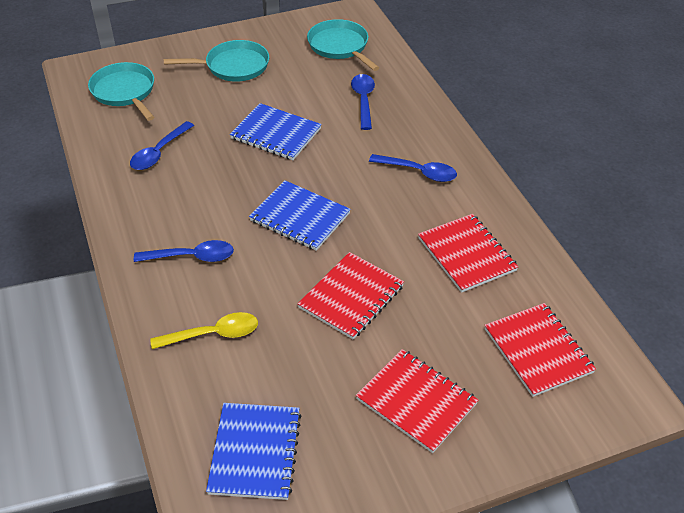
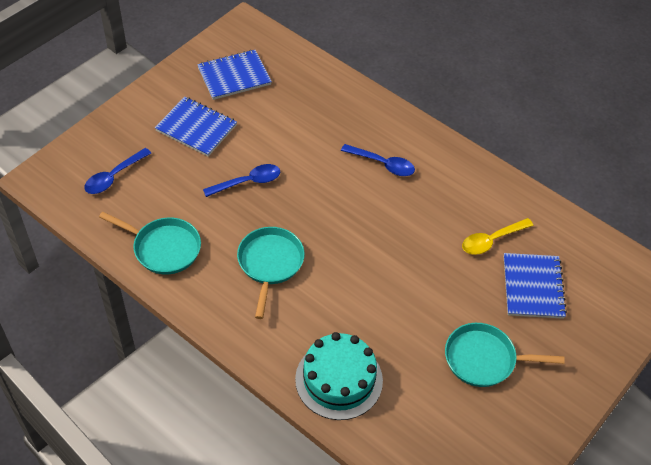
blue spoon: [130,121,194,170] [134,240,234,262] [351,74,375,130] [369,154,457,182] = 4 -> [84,148,151,194] [203,164,280,197] [341,144,415,176] = 3
red notebook: [297,252,404,339] [356,349,478,453] [418,214,518,293] [485,303,596,397] = 4 -> none = 0
turquoise cake: none = 0 -> [295,332,383,420] = 1

